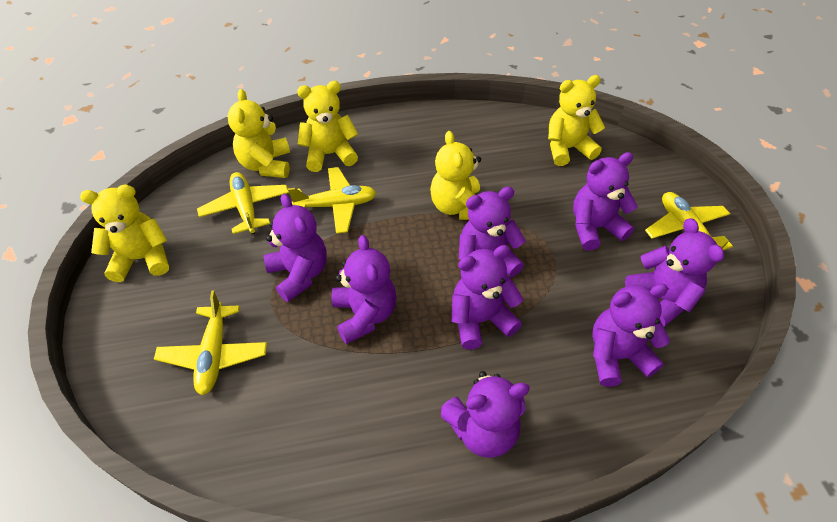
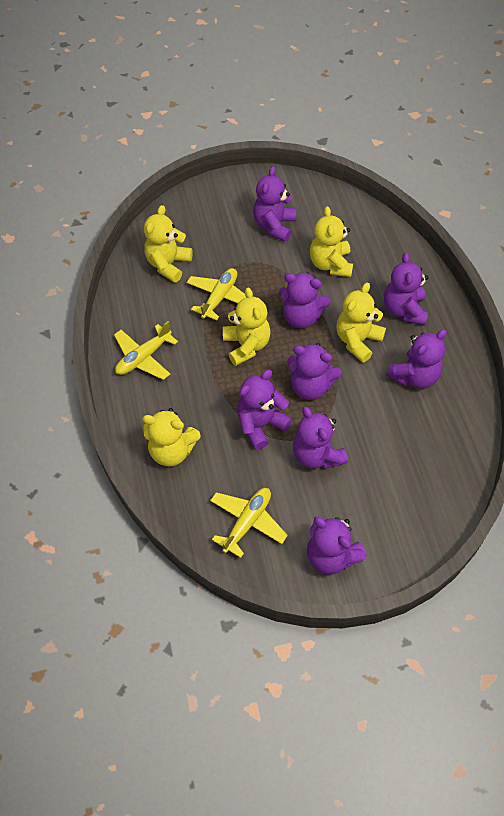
yellow plane: [154,290,267,395] [197,172,289,234] [288,167,376,234] [645,192,733,250] = 4 -> [114,321,178,380] [186,268,246,320] [210,488,288,558] = 3

